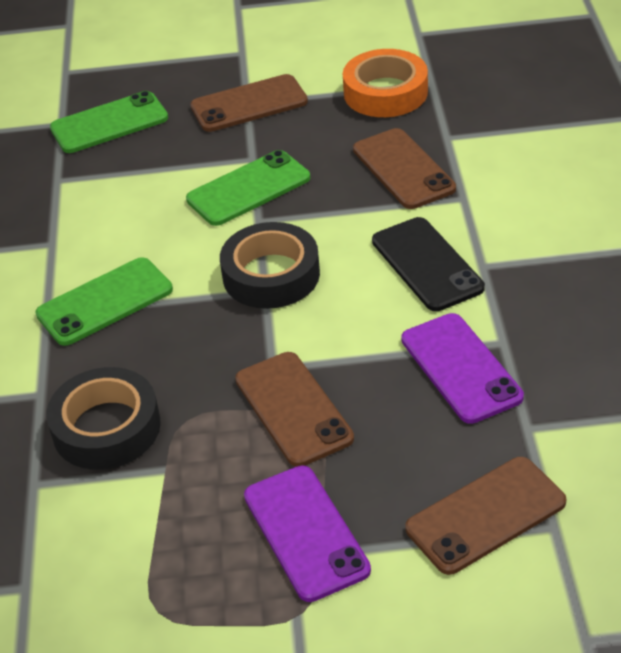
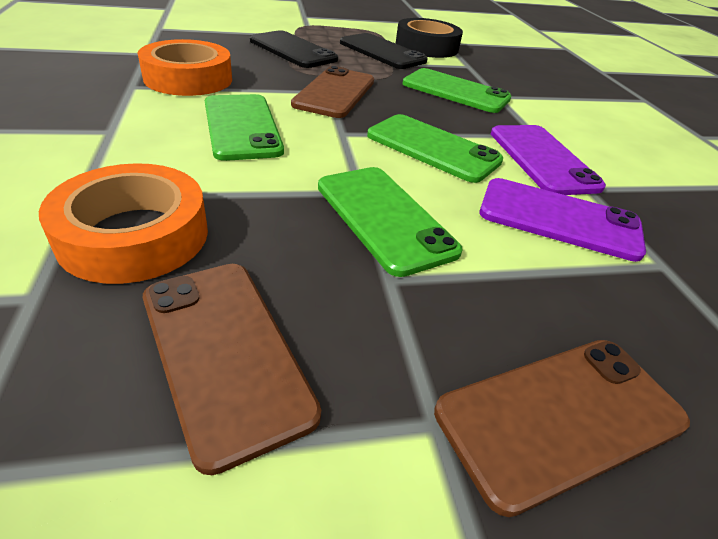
black phone: [372,217,485,311] = 1 -> [250,30,338,68] [340,33,428,69] = 2
black tape: [46,367,161,470] [220,222,320,309] = 2 -> [396,18,463,58] = 1
brown phone: [190,74,308,132] [235,352,354,467] [353,128,456,209] [405,457,566,575] = 4 -> [143,264,321,475] [291,66,374,118] [434,340,690,517] = 3
green phone: [35,257,173,346] [50,91,168,153] [186,150,310,226] = 3 -> [205,94,284,161] [318,167,463,277] [367,114,503,183] [402,68,511,113] = 4
orange tape: [343,49,428,117] = 1 -> [39,163,208,284] [138,39,232,96] = 2

